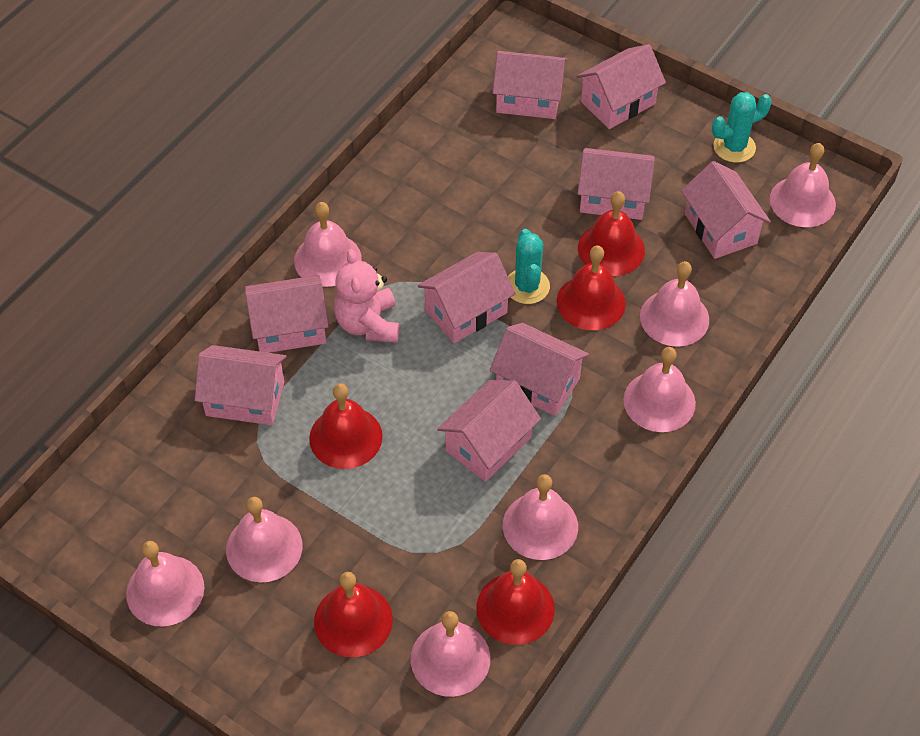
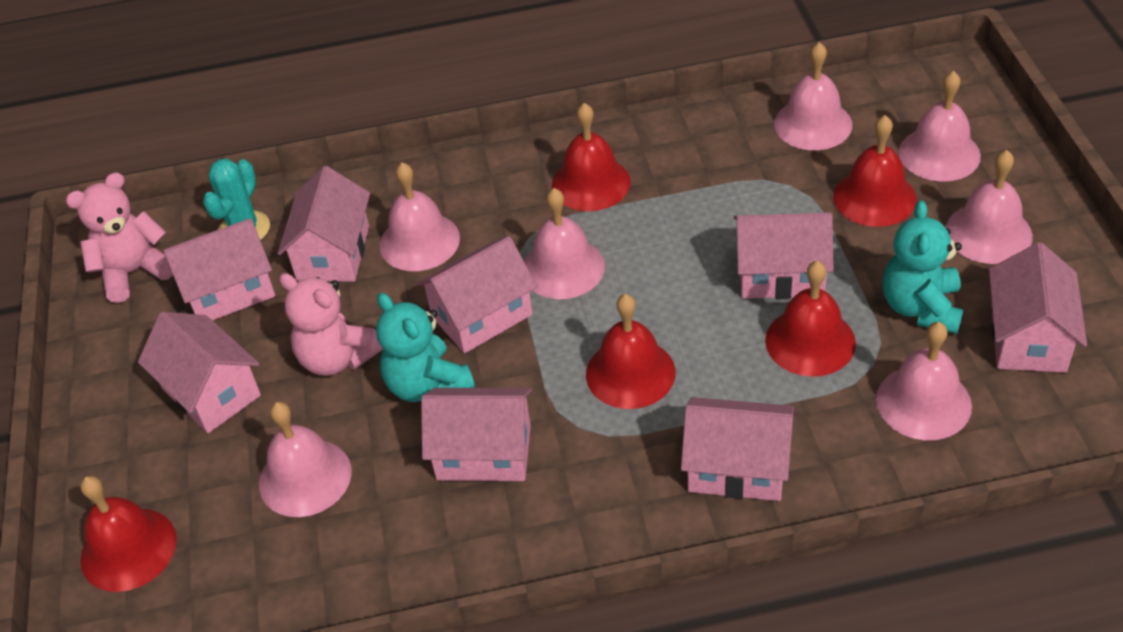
pink bell: [126,541,204,627] [226,497,303,582] [294,202,362,287] [411,611,490,697] [503,474,578,560] [623,347,696,432] [640,261,709,347] [770,143,836,227] = 8 -> [259,402,352,517] [379,162,460,271] [524,188,605,299] [774,42,852,150] [876,322,972,440] [899,71,981,182] [946,150,1033,264] = 7
pink house: [195,345,286,425] [245,275,329,353] [417,252,515,343] [437,380,541,482] [490,323,589,416] [493,51,567,119] [577,44,666,129] [577,148,655,220] [681,161,771,259] = 9 -> [138,312,261,433] [163,218,275,321] [278,166,370,282] [416,236,537,353] [421,388,532,481] [681,397,794,501] [734,212,834,299] [989,242,1087,373] = 8
pink teddy bear: [334,249,399,343] = 1 -> [66,173,173,303] [279,273,383,376] = 2
turquoise cactus: [508,229,550,304] [712,92,772,163] = 2 -> [203,159,270,240] = 1
turquoise teddy bear: none = 0 -> [376,293,475,402] [882,200,963,334] = 2

